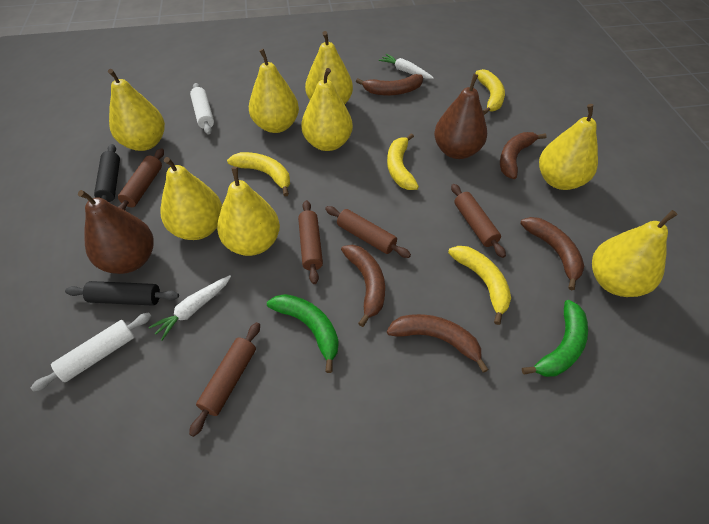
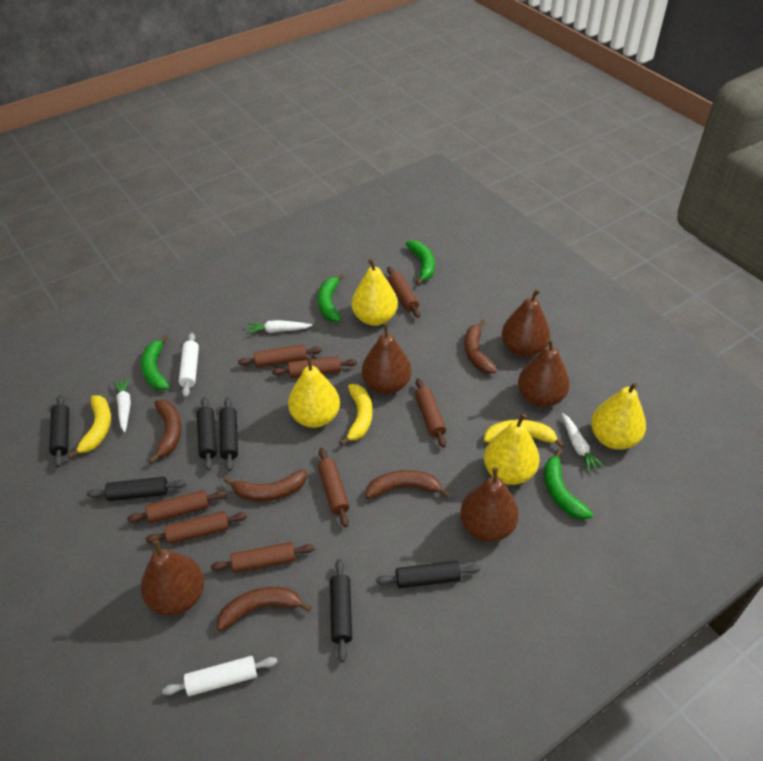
black rolling pin: [65,281,179,306] [94,144,120,202] = 2 -> [49,395,69,467] [87,477,186,501] [197,397,217,470] [220,397,238,471] [330,559,352,662] [376,561,480,588] = 6
brown pear: [78,190,154,274] [434,74,487,159] = 2 -> [141,540,204,616] [362,323,411,394] [460,467,519,542] [502,289,550,357] [518,338,570,407] = 5
brown rolling pin: [118,148,164,210] [189,322,260,437] [298,200,323,284] [325,206,411,258] [451,184,506,258] = 5 -> [127,490,227,523] [146,511,247,544] [211,542,315,573] [238,344,322,368] [272,356,357,378] [318,448,349,527] [387,267,420,318] [415,378,446,448] = 8
green banana: [267,294,339,373] [522,300,588,377] = 2 -> [141,335,169,390] [318,274,344,322] [406,240,435,285] [544,449,593,520] = 4
white carrot: [149,275,231,341] [379,54,434,79] = 2 -> [113,378,131,433] [247,320,312,334] [562,413,604,472] = 3
yellow banana: [227,152,290,196] [387,133,419,190] [448,246,511,325] [475,69,505,115] = 4 -> [68,395,111,458] [340,384,372,446] [484,419,565,448] = 3
yellow pear: [108,69,165,151] [160,157,222,240] [217,167,280,256] [249,49,299,133] [301,68,353,151] [305,31,353,104] [539,104,598,190] [592,210,678,297] = 8 -> [288,356,340,428] [352,259,398,326] [484,413,540,485] [591,382,646,450] = 4

